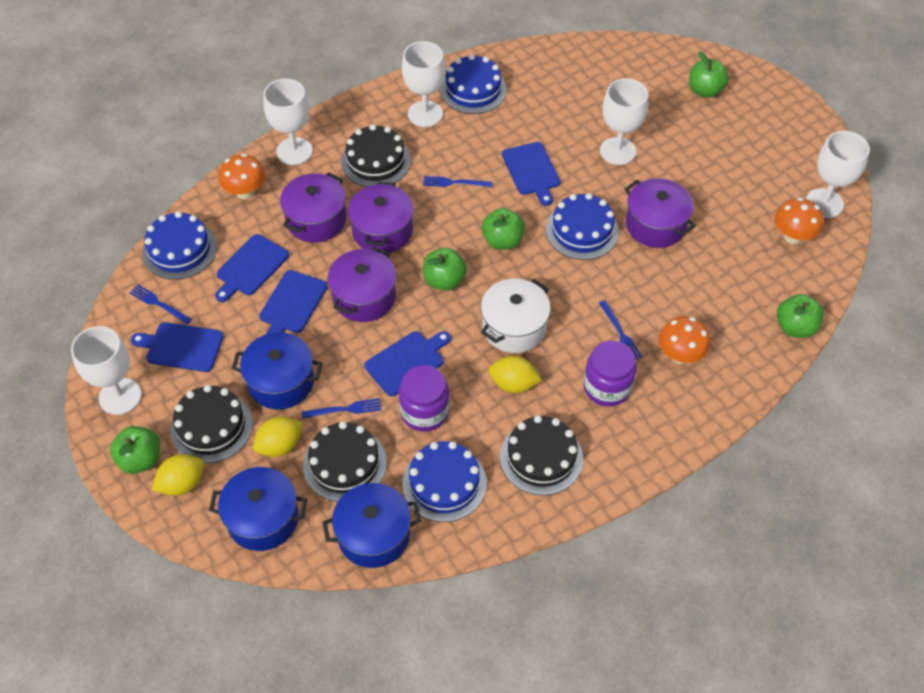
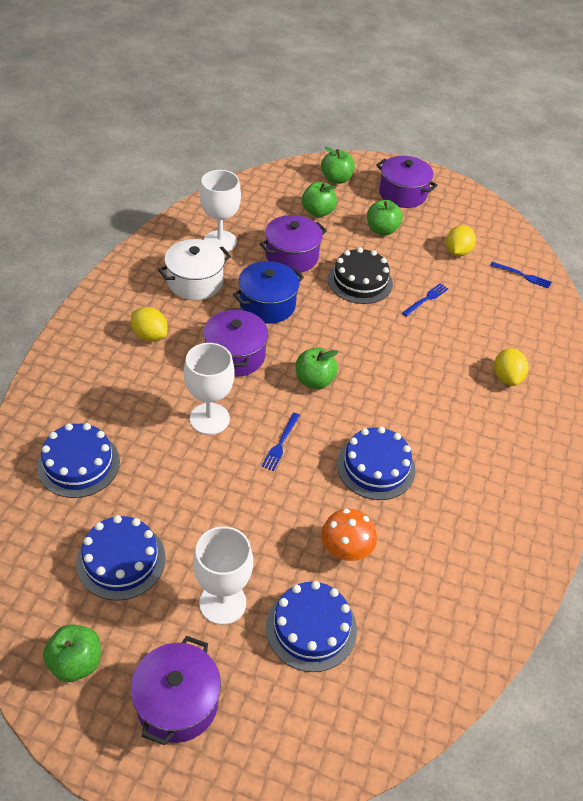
black cake: [170,385,253,463] [303,421,387,502] [341,124,411,187] [500,415,583,495] = 4 -> [328,247,393,304] = 1
blue cutting board: [131,322,224,372] [215,234,289,302] [259,270,328,335] [364,331,451,397] [502,142,560,206] = 5 -> none = 0
blue fork: [130,285,192,325] [302,398,382,419] [423,176,492,187] [599,300,642,360] = 4 -> [262,413,300,471] [402,283,449,317] [490,262,551,289] = 3
blue pot: [209,467,307,551] [231,332,323,409] [322,483,421,568] = 3 -> [233,261,304,324] = 1
orange mushroom: [219,154,265,199] [659,316,710,364] [775,197,823,244] = 3 -> [321,509,377,561] = 1
purple jar: [399,365,450,432] [584,341,636,407] = 2 -> none = 0
white goblet: [71,326,142,415] [264,79,313,165] [402,41,446,127] [600,79,648,165] [806,131,870,218] = 5 -> [184,343,234,435] [193,526,253,625] [200,170,241,252] = 3

